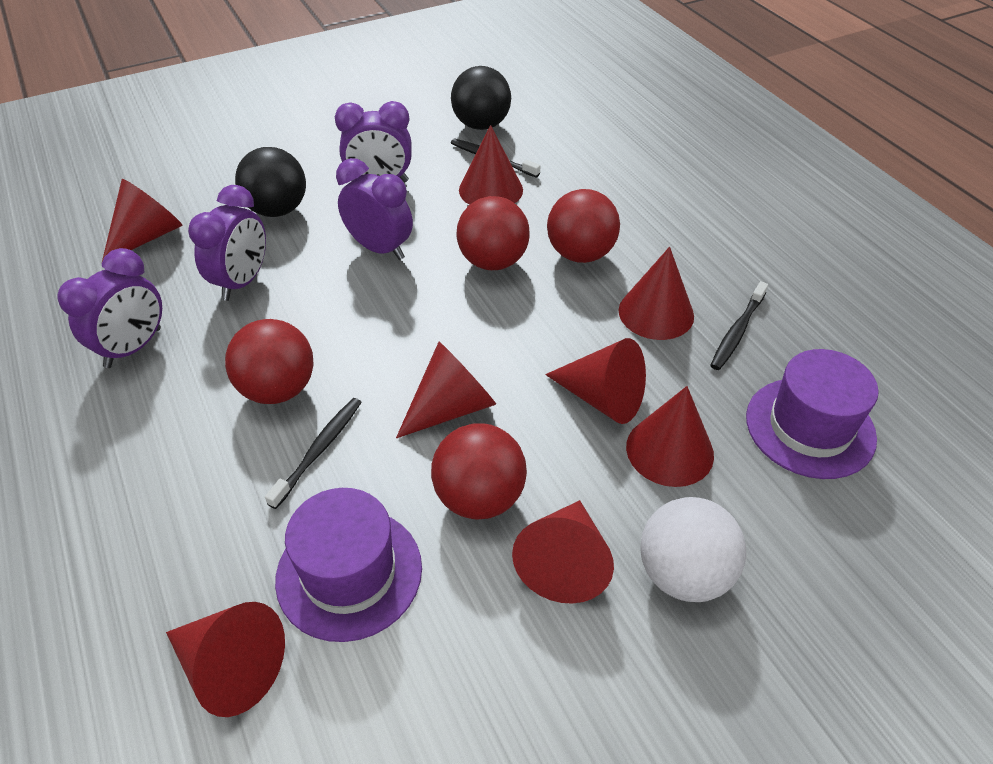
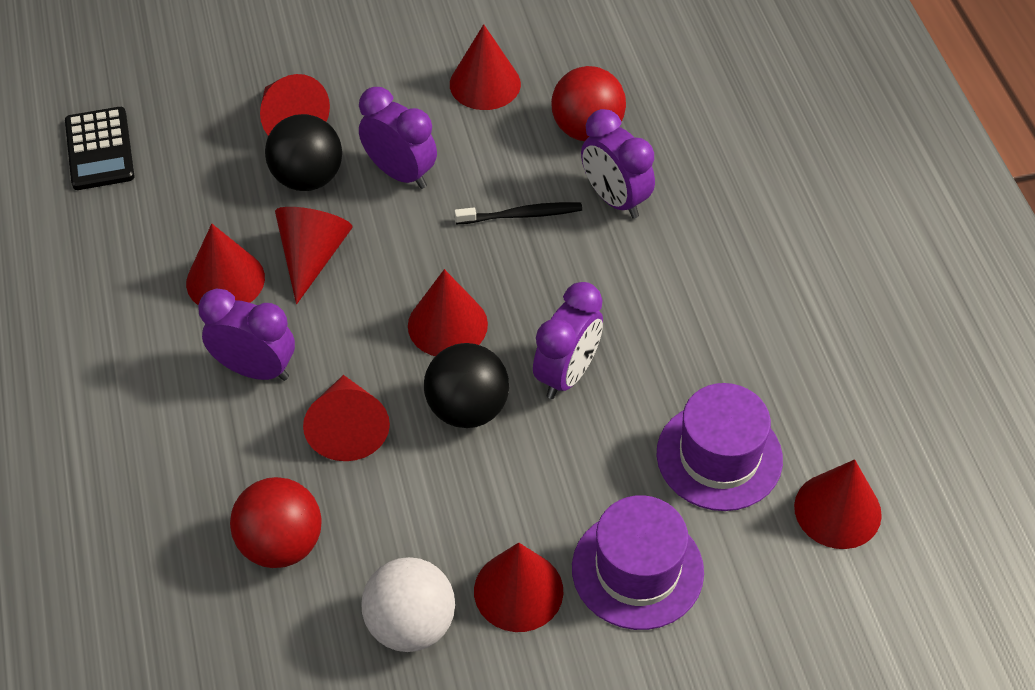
black calculator: none = 0 -> [65,107,135,190] = 1
black toothbrush: [265,398,362,509] [451,139,540,178] [710,281,768,370] = 3 -> [454,202,582,224] = 1
red ball: [225,319,314,404] [431,423,527,520] [456,196,530,270] [547,189,620,263] = 4 -> [230,477,322,568] [551,66,626,141] = 2

